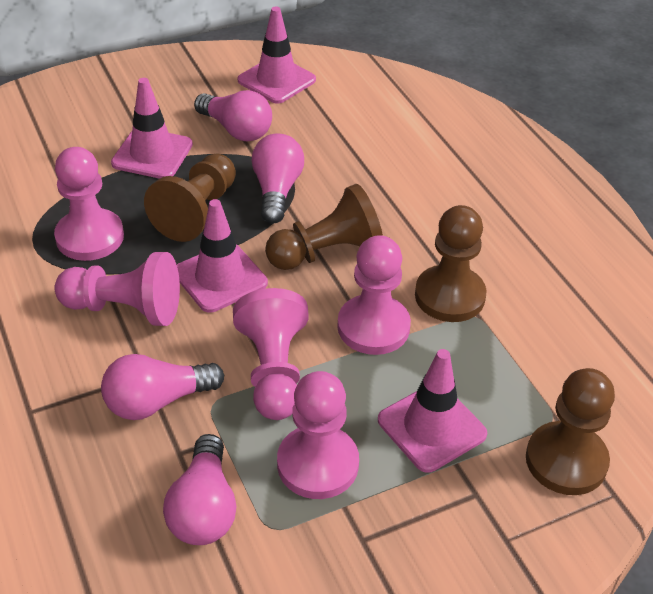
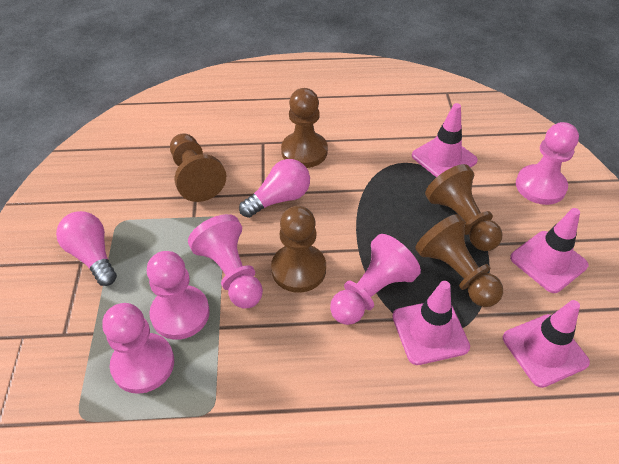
brown pawn: [144,153,236,242] [265,184,383,270] [415,205,487,322] [526,368,615,495] = 4 -> [170,133,226,202] [271,206,326,293] [281,88,328,168] [415,214,503,307] [425,164,502,251] = 5
pink light bulb: [101,354,224,420] [163,434,237,545] [194,90,272,141] [251,134,304,224] = 4 -> [56,211,117,286] [239,159,310,218] = 2

